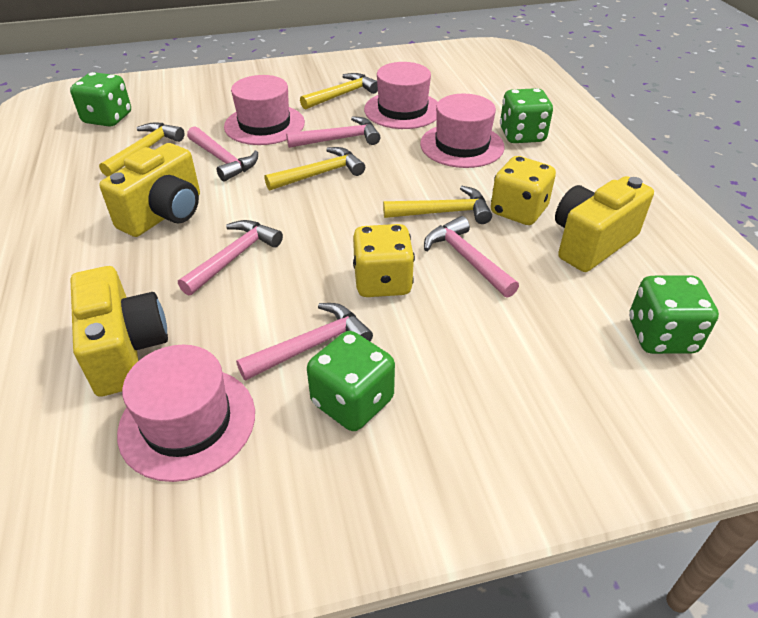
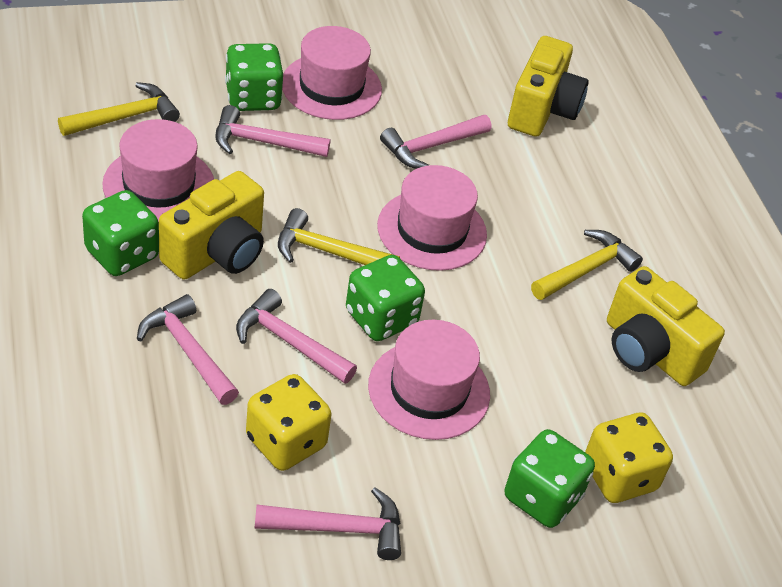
yellow hammer: [99,122,184,177] [265,147,365,191] [300,73,378,110] [383,186,492,224] = 4 -> [58,82,180,136] [278,208,400,265] [531,230,643,300] = 3

